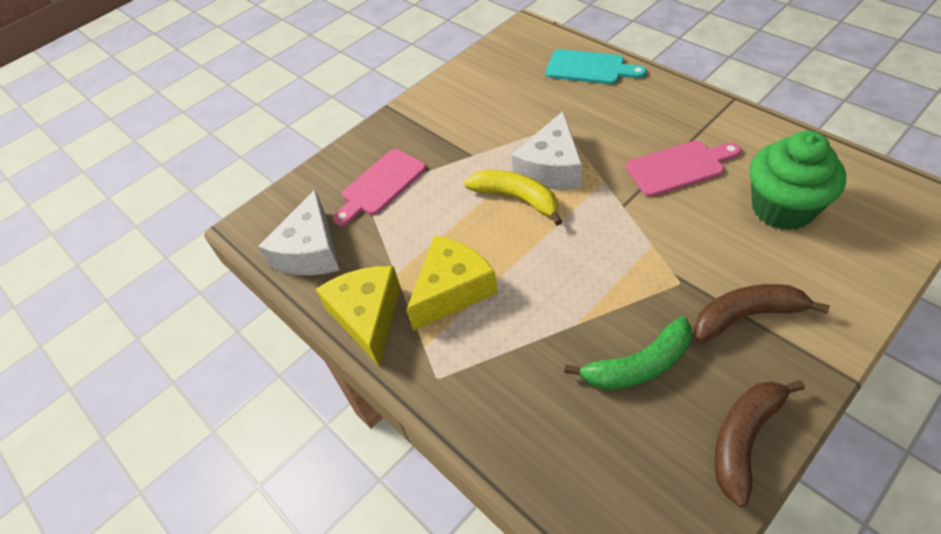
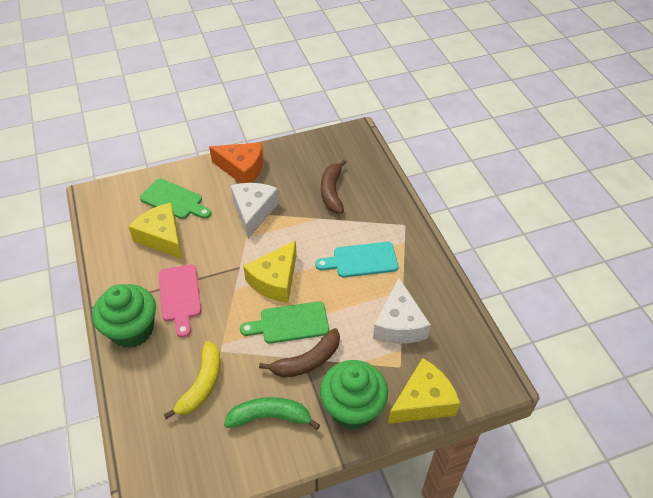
green cupcake: [750,131,846,230] = 1 -> [92,284,156,348] [320,360,388,429] = 2
green cutting board: none = 0 -> [140,179,211,219] [240,301,329,344] = 2
orange cheese: none = 0 -> [209,142,263,183] = 1
pink cutting board: [333,149,426,226] [626,140,741,197] = 2 -> [159,265,201,337] = 1
yellow cheese: [315,266,401,366] [406,236,498,331] = 2 -> [128,203,183,259] [243,240,297,303] [388,358,460,424] = 3

